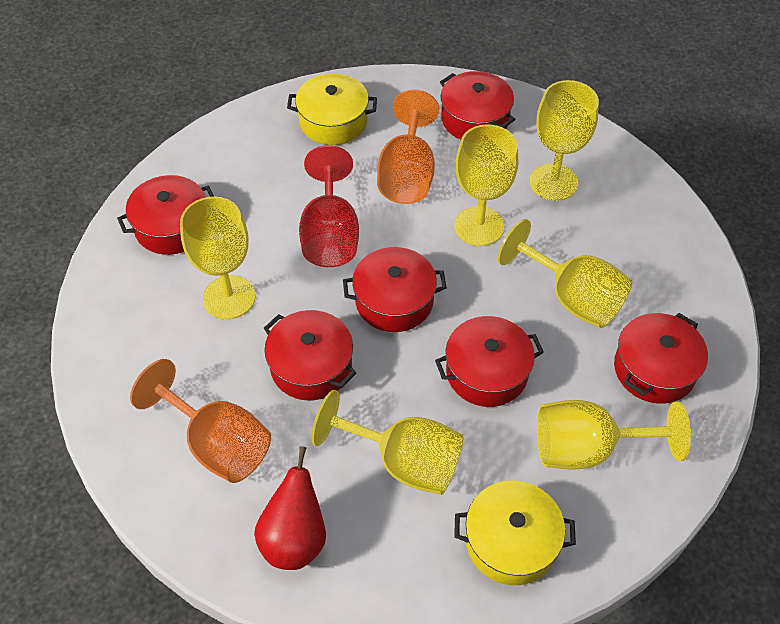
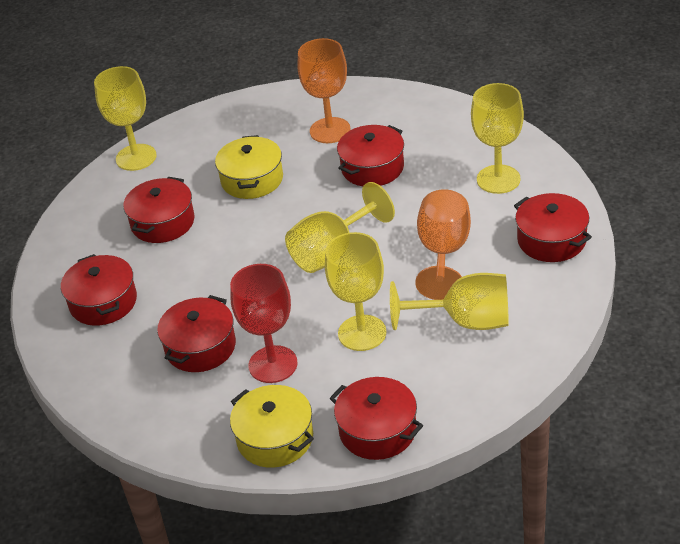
red pear: [254,446,326,570] = 1 -> none = 0
yellow goblet: [180,197,255,319] [311,390,463,495] [455,124,518,246] [498,219,632,328] [530,80,599,201] [537,400,691,469] = 6 -> [94,66,157,171] [285,182,395,273] [325,232,386,351] [390,273,509,330] [471,83,524,194] = 5

